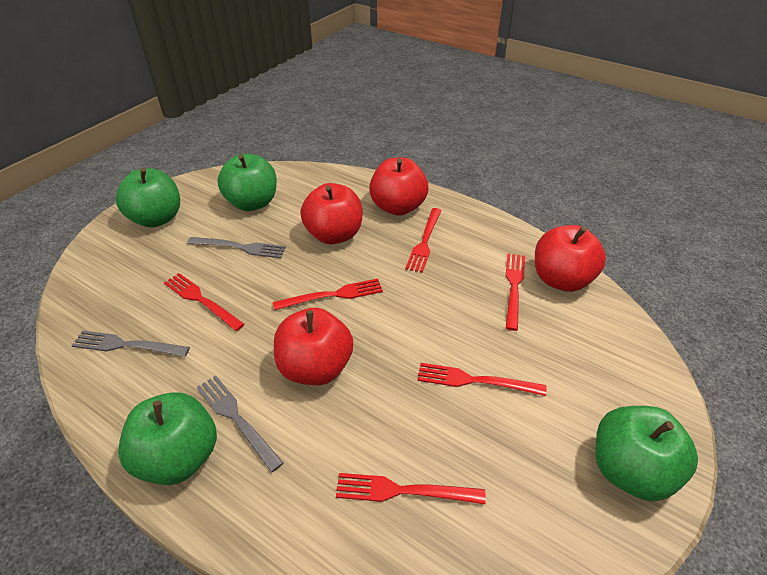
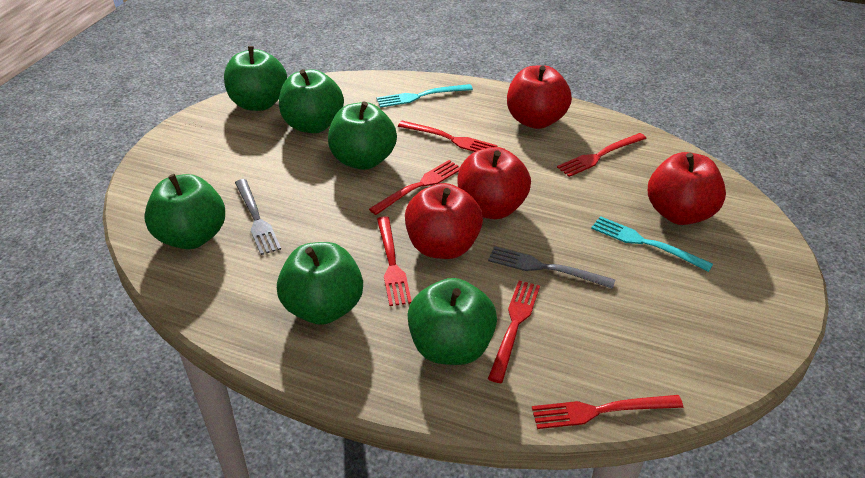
green apple: [116,168,180,228] [118,392,217,485] [218,154,277,211] [595,406,698,501] = 4 -> [144,174,225,249] [224,46,287,111] [277,242,363,325] [279,69,344,133] [328,101,397,170] [407,278,497,365] = 6
grey fork: [71,330,190,357] [187,237,286,258] [197,375,283,472] = 3 -> [235,179,281,255] [488,246,615,289] = 2
turquoise fork: none = 0 -> [376,84,473,108] [591,216,713,272] = 2

